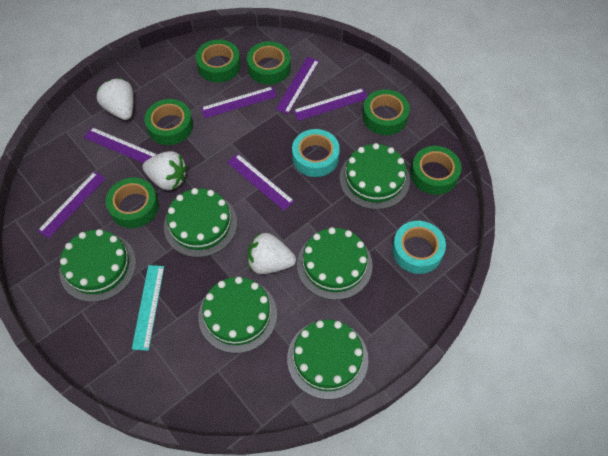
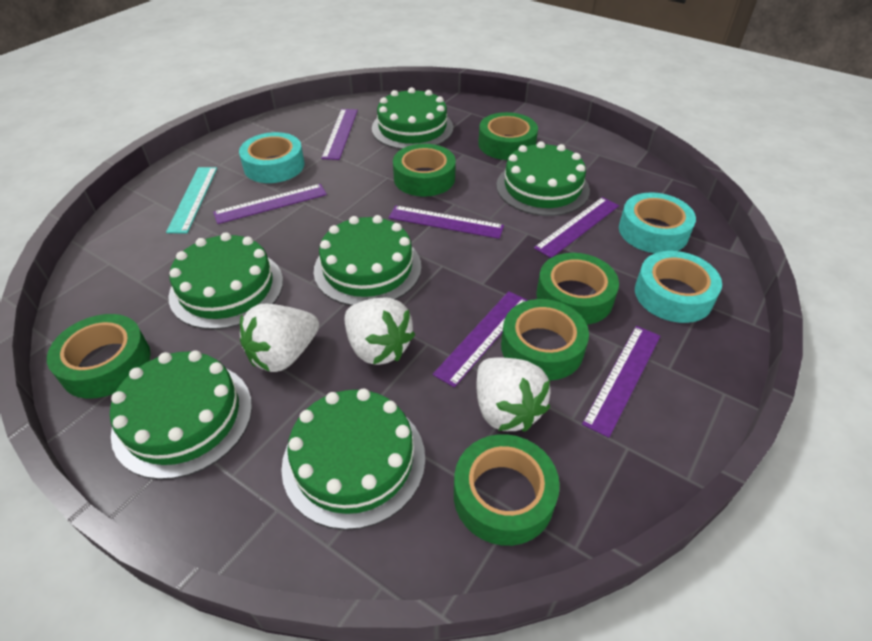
turquoise tape: [292,129,340,177] [392,221,446,274] = 2 -> [239,132,305,183] [619,192,696,253] [635,251,722,323] = 3

